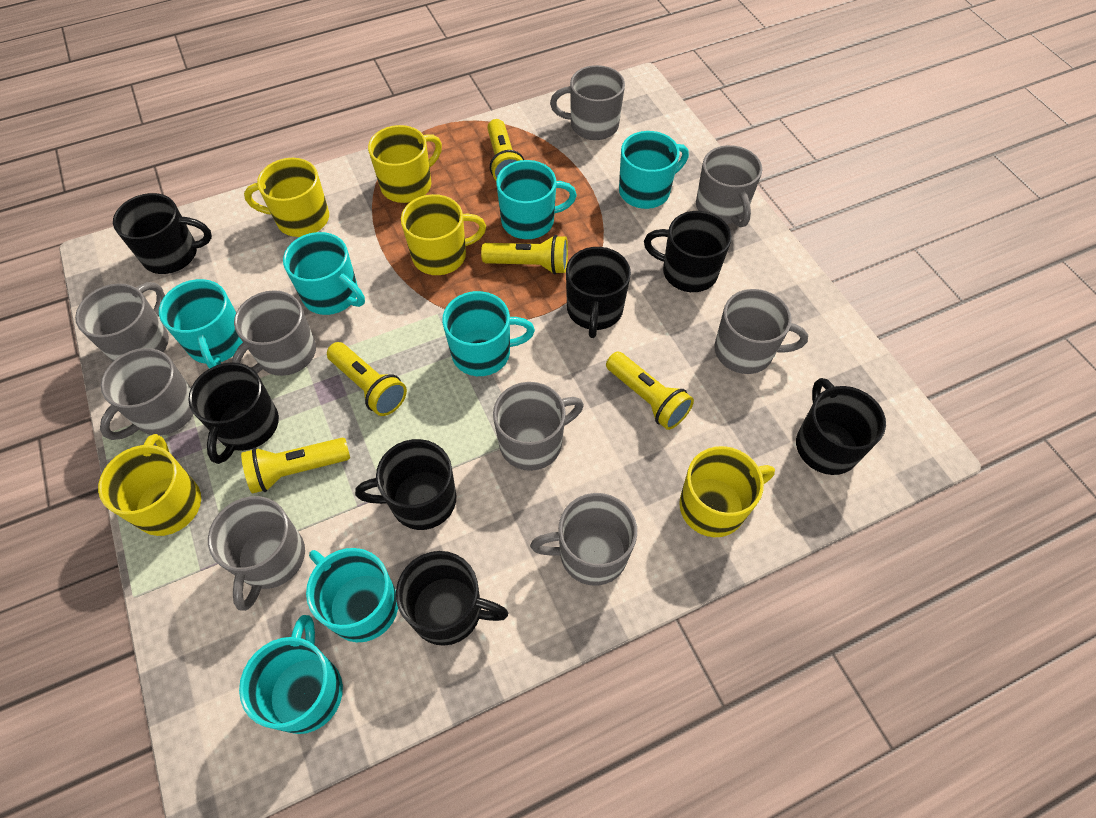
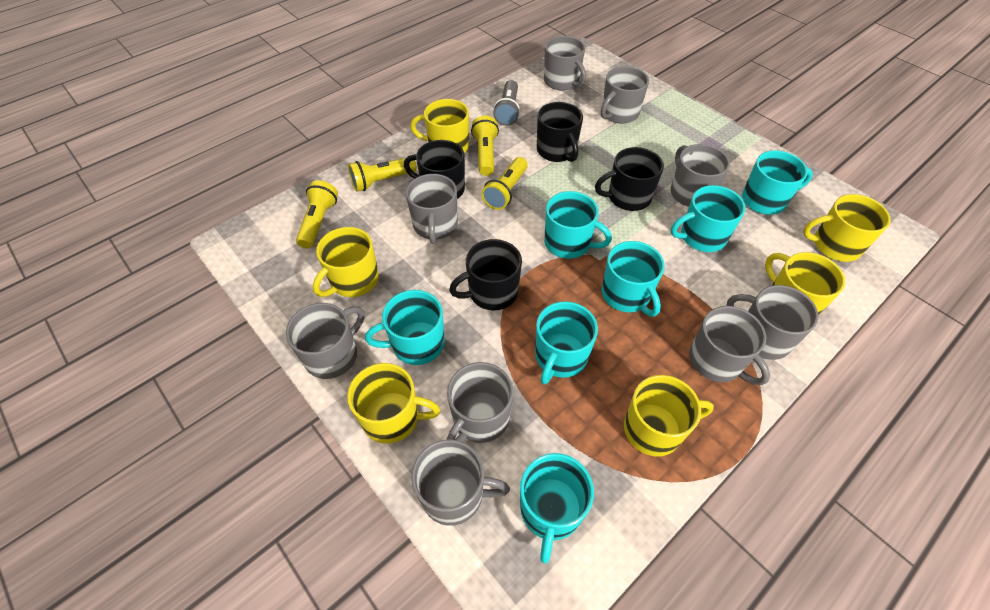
black mug: [113,193,212,274] [188,362,279,464] [355,439,456,530] [396,551,508,646] [566,247,631,338] [644,211,732,292] [796,378,886,475] = 7 -> [404,140,465,199] [449,239,522,310] [537,102,583,162] [595,147,664,211] = 4
grey flashlight: none = 0 -> [493,80,520,126] = 1
yellow flashlight: [241,438,350,494] [327,342,407,416] [481,235,568,274] [487,119,524,180] [606,351,694,430] = 5 -> [296,180,338,249] [348,158,417,192] [471,116,499,176] [481,157,528,210] = 4
yellow mug: [98,434,201,536] [244,158,329,237] [368,125,442,203] [401,194,486,275] [679,446,775,537] = 5 -> [313,227,379,297] [347,363,440,444] [410,99,469,153] [624,375,714,457] [765,252,846,316] [803,194,891,262] = 6

